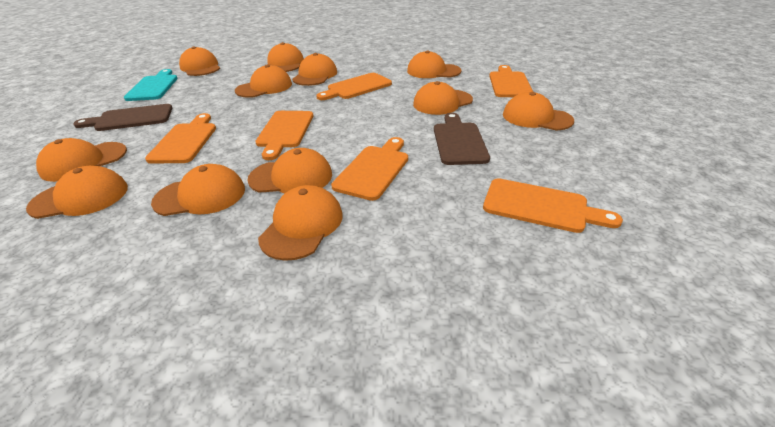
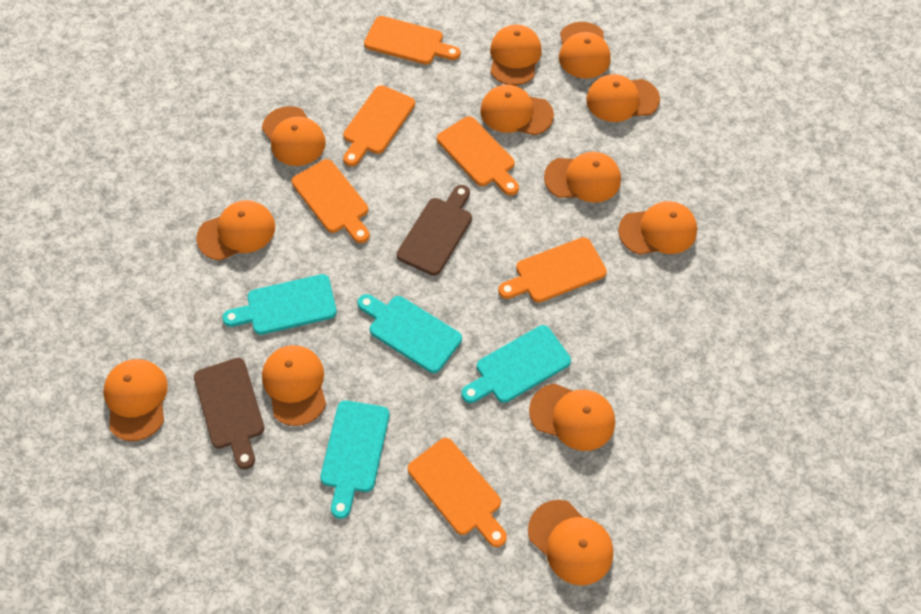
turquoise cutting board: [124,69,178,101] = 1 -> [222,274,337,335] [320,400,390,519] [357,294,462,373] [461,325,571,403] = 4

